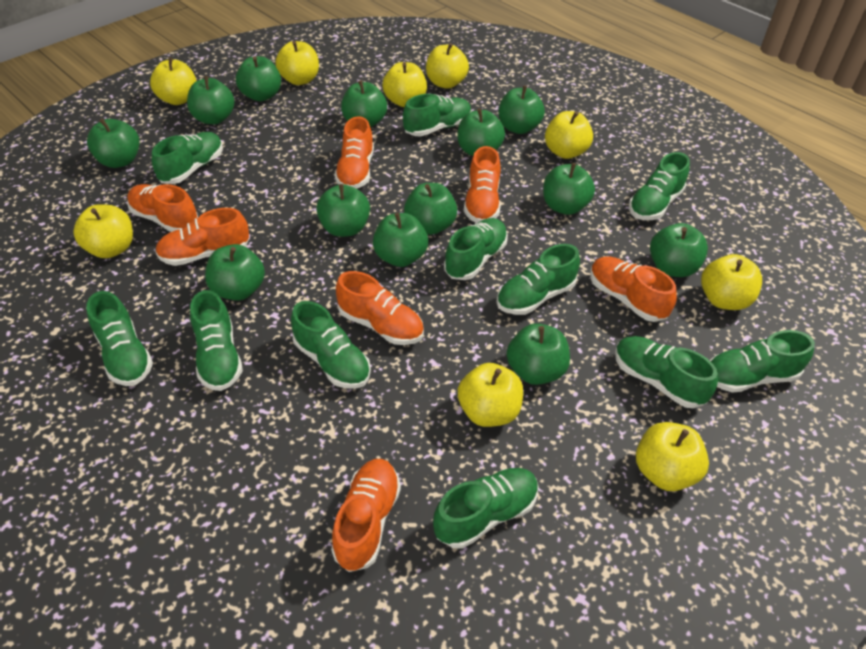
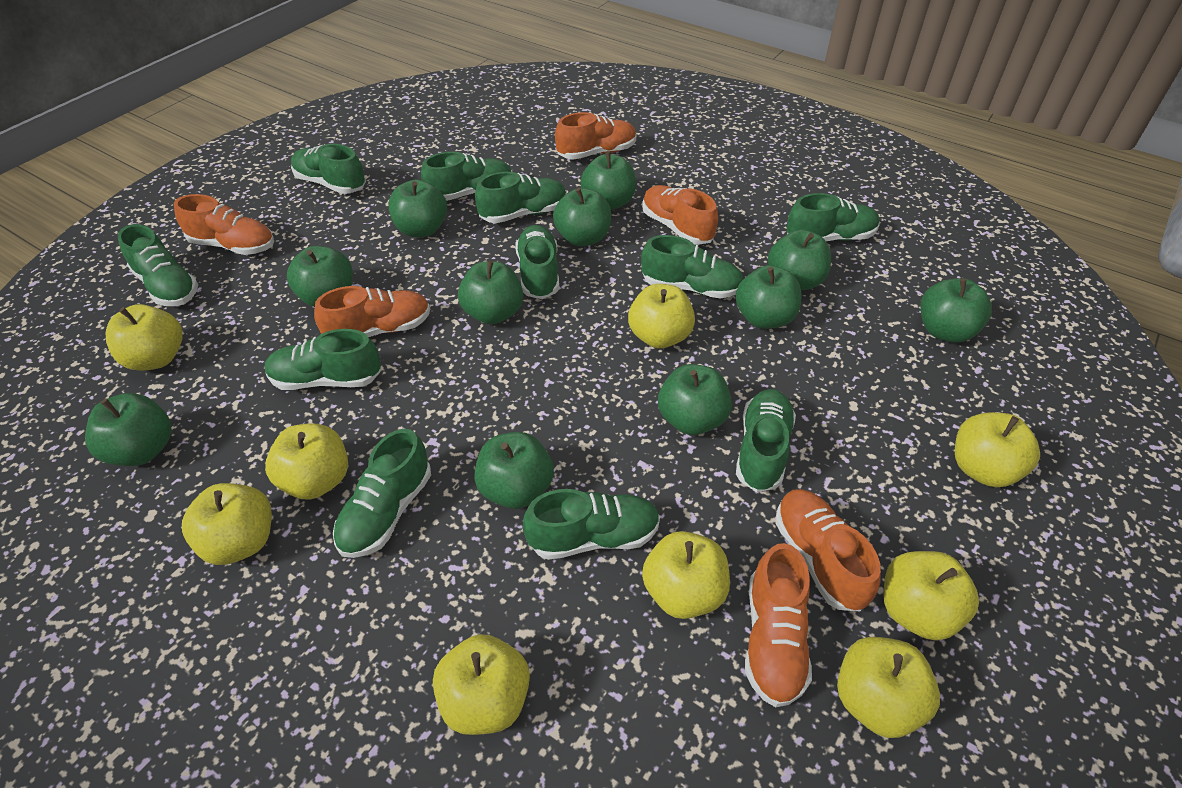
green apple: [87,119,140,168] [187,76,235,124] [205,244,265,301] [236,56,281,101] [316,184,370,237] [341,80,387,128] [373,213,428,267] [404,183,457,235] [457,108,505,156] [499,85,545,134] [507,323,570,385] [543,163,595,215] [650,223,708,277] = 13 -> [85,393,172,466] [287,246,353,307] [388,180,447,237] [458,260,523,324] [474,432,554,509] [553,188,611,246] [581,152,636,210] [658,364,732,435] [735,265,801,329] [768,230,831,290] [920,278,992,343] = 11
orange shoe: [127,184,198,232] [155,208,249,266] [331,459,401,572] [335,116,374,189] [336,271,424,345] [464,146,501,223] [590,256,677,322] = 7 -> [174,194,274,255] [314,286,430,337] [555,112,636,160] [642,185,718,245] [745,543,812,707] [775,489,881,611] = 6

